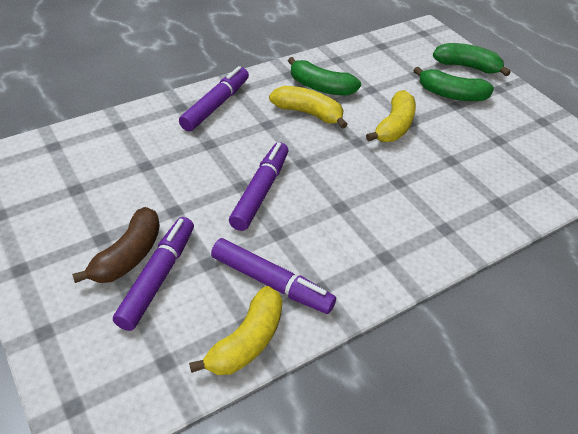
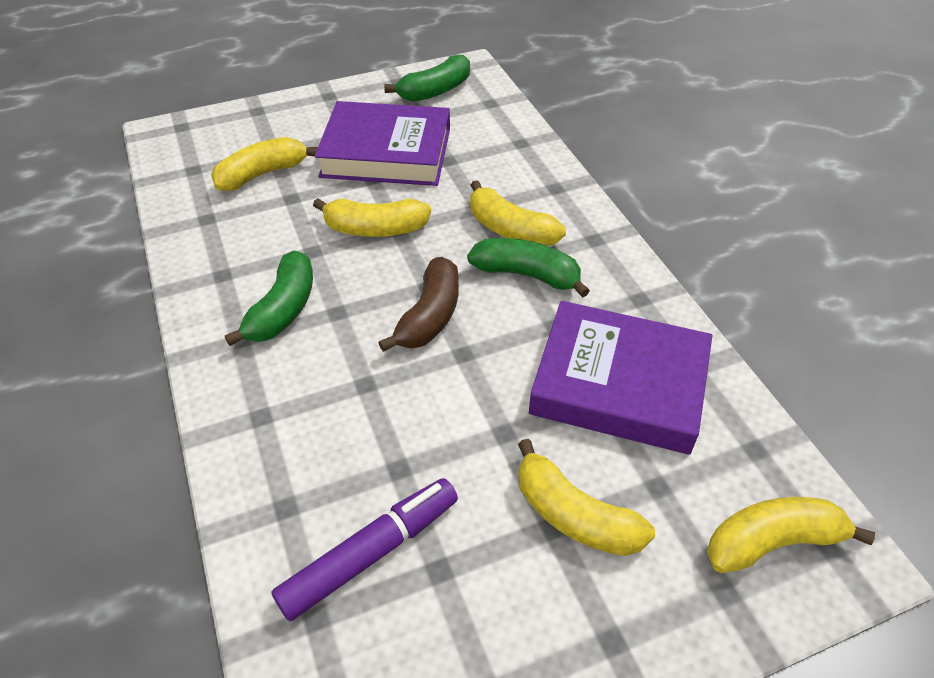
purple book: none = 0 -> [315,101,450,186] [529,301,713,455] = 2
purple marker: [113,217,194,331] [179,66,249,131] [211,238,336,314] [229,142,288,231] = 4 -> [272,478,458,621] = 1
yellow banana: [189,286,282,375] [269,86,348,129] [366,90,416,142] = 3 -> [211,137,318,191] [313,198,431,237] [470,180,566,246] [518,439,655,556] [707,497,875,573] = 5

